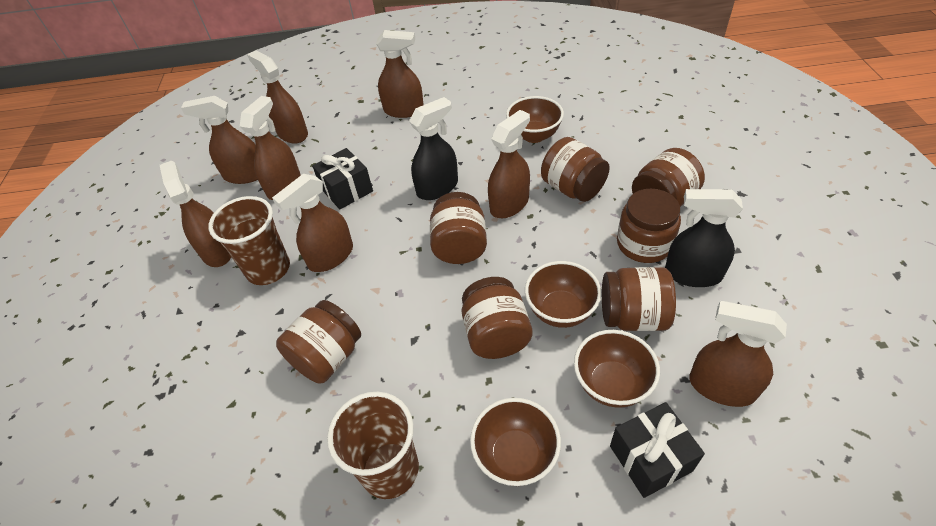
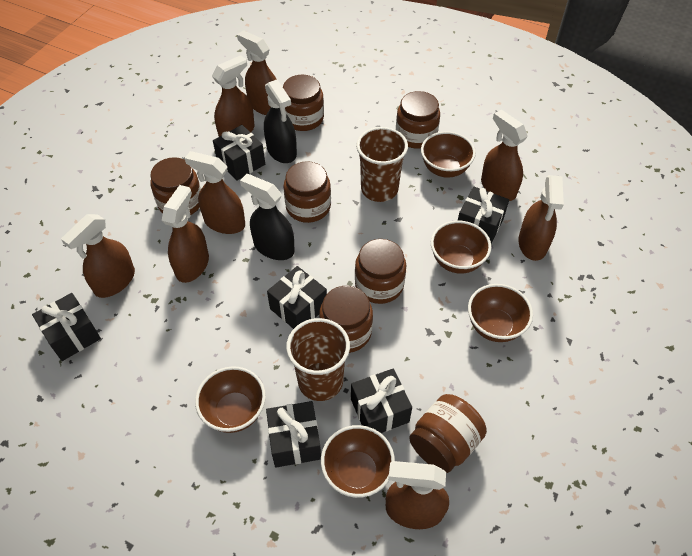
black gift: [312,148,373,209] [610,402,705,498] = 2 -> [32,293,101,361] [213,125,265,181] [266,401,321,468] [267,266,327,329] [351,368,412,433] [458,187,509,244] = 6
brown bowl: [470,398,561,486] [506,96,564,143] [525,261,602,328] [574,330,660,408] = 4 -> [195,366,266,433] [321,425,395,498] [421,132,476,178] [431,220,491,274] [468,284,533,342] = 5

